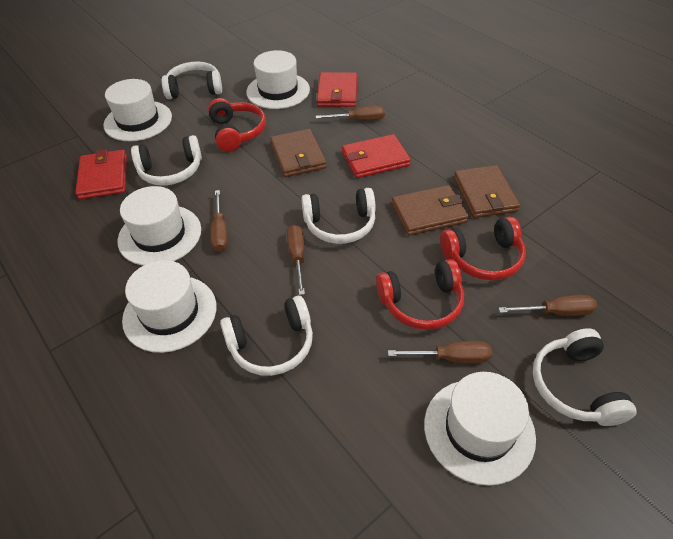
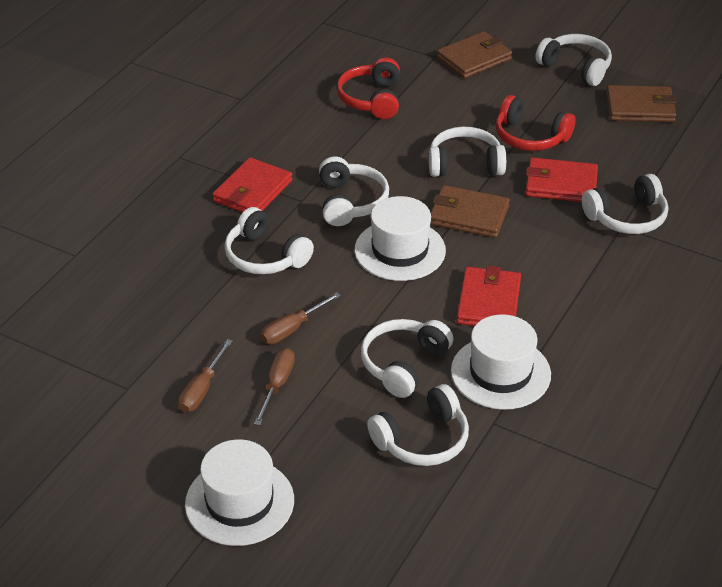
brown screwdriver: [210,190,228,252] [286,225,305,295] [316,106,385,120] [388,341,492,363] [498,295,597,316] = 5 -> [178,339,233,413] [254,348,295,426] [260,292,341,344] = 3
red headphones: [208,98,266,152] [376,259,464,330] [440,216,526,281] = 3 -> [337,57,400,119] [496,95,576,151] = 2
white hat: [103,79,172,141] [118,186,201,266] [122,260,216,353] [246,50,310,109] [424,372,536,486] = 5 -> [185,439,294,546] [355,196,446,281] [451,314,551,410] = 3
white headphones: [131,135,202,186] [162,62,222,99] [220,296,313,376] [301,188,376,244] [533,328,636,426] = 5 -> [225,207,314,275] [319,156,389,226] [361,319,453,398] [367,384,469,466] [429,127,506,177] [535,34,612,86] [582,174,668,234] = 7

